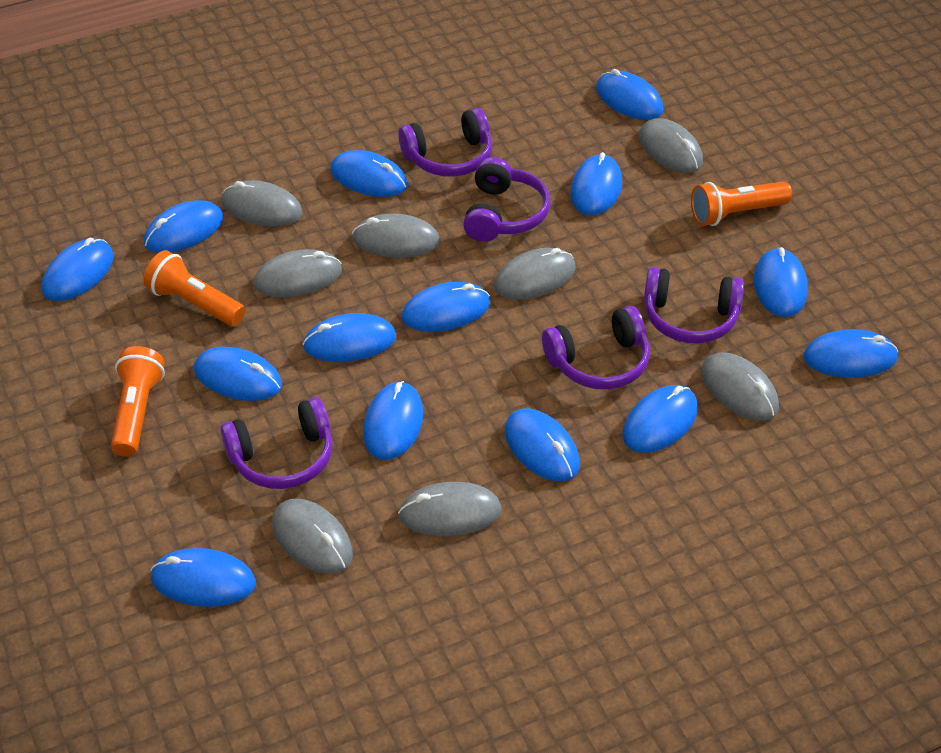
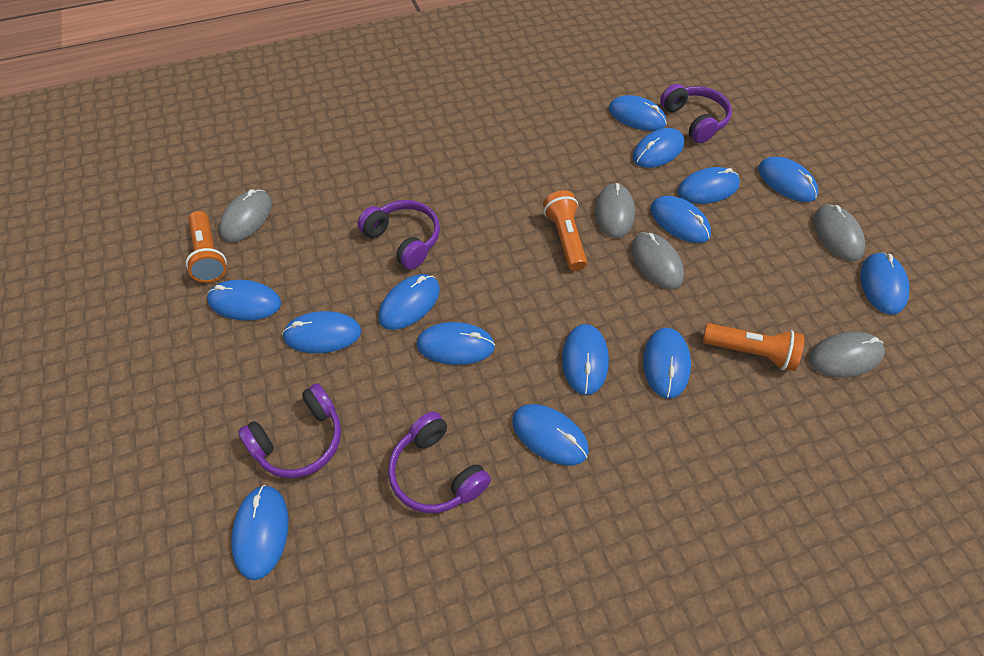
grey mouse: [221,180,303,226] [254,249,342,298] [272,498,353,574] [352,214,440,258] [398,482,502,537] [494,248,576,300] [639,118,703,173] [701,352,779,421] = 8 -> [219,189,272,242] [595,183,635,238] [631,232,684,289] [809,332,885,378] [813,204,865,261] = 5
purple headphones: [220,397,332,489] [398,108,492,177] [463,157,550,242] [542,306,650,390] [644,267,744,343] = 5 -> [238,383,341,478] [358,200,440,270] [388,411,491,513] [660,84,732,143] = 4

